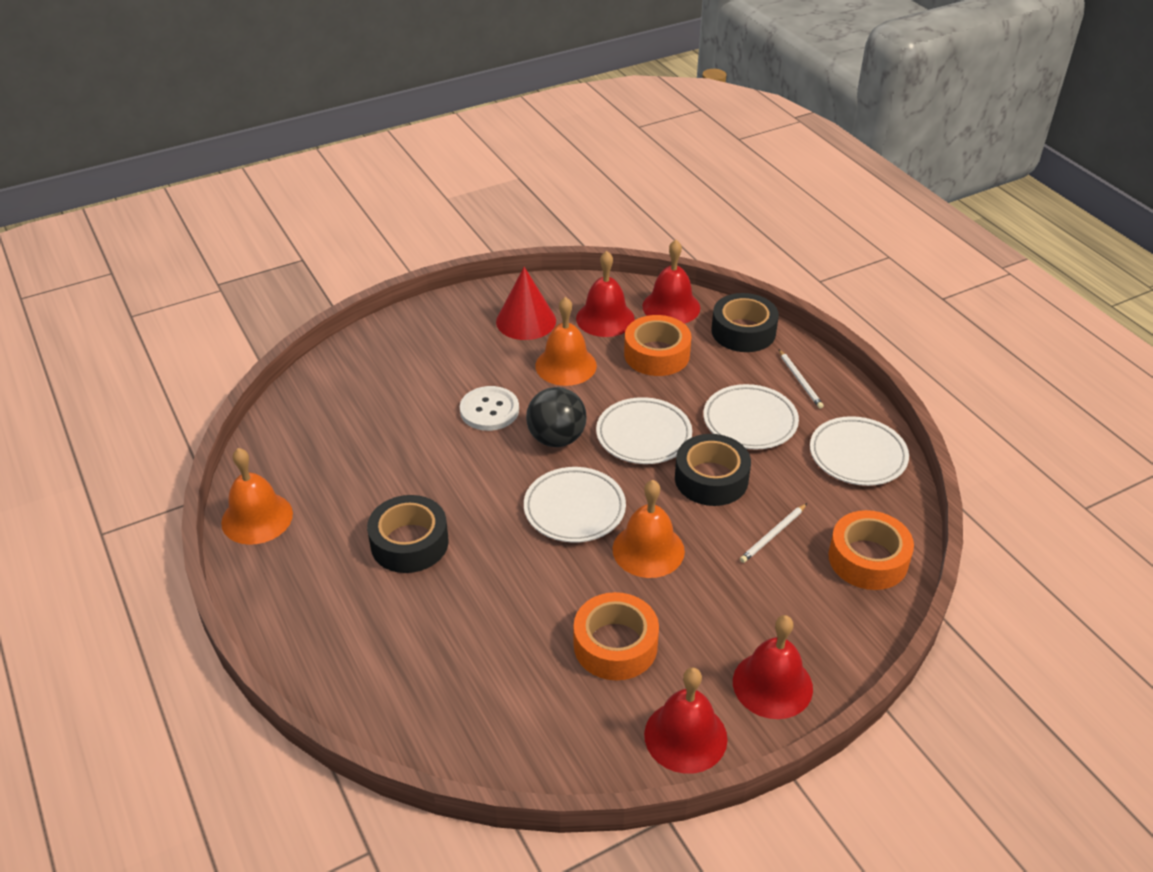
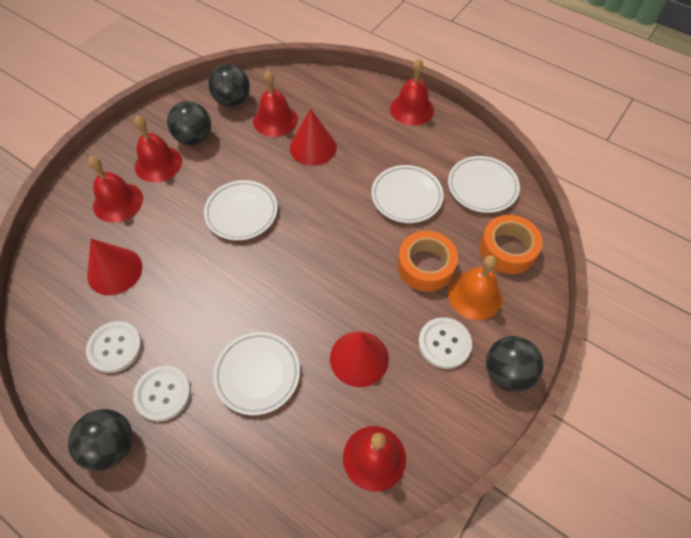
black ball: [526,387,586,447] = 1 -> [68,409,133,471] [167,101,211,145] [208,64,250,107] [486,336,544,392] = 4
black tape: [367,495,448,573] [675,434,751,506] [712,293,779,352] = 3 -> none = 0
orange bell: [221,448,293,545] [535,297,597,386] [613,480,685,578] = 3 -> [448,255,502,320] = 1
orange tape: [574,592,659,680] [624,315,691,376] [828,510,914,590] = 3 -> [397,231,458,292] [480,215,543,274] = 2
red bell: [576,251,635,337] [642,240,700,324] [644,668,727,774] [733,615,813,719] = 4 -> [88,156,143,223] [134,116,182,182] [253,70,298,137] [343,426,406,492] [390,59,434,125] = 5
red cone: [496,267,556,340] = 1 -> [87,239,142,295] [290,109,337,166] [330,331,389,387] = 3
white button: [460,386,519,431] = 1 -> [86,321,142,373] [133,365,191,422] [418,317,472,369] = 3
white pencil: [740,503,807,563] [779,350,824,409] = 2 -> none = 0

